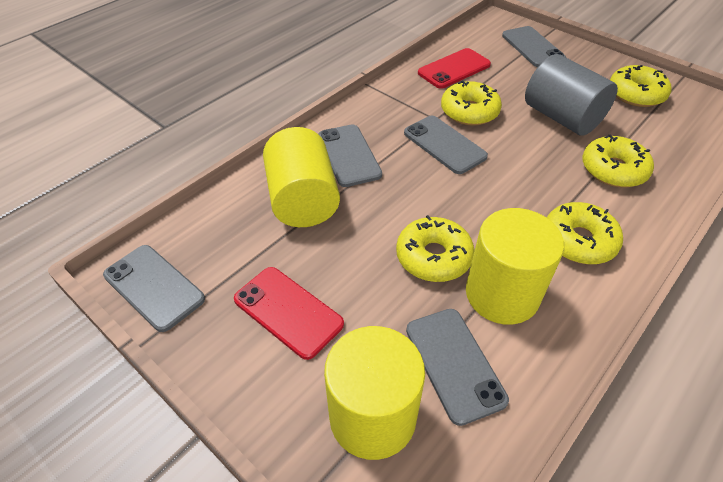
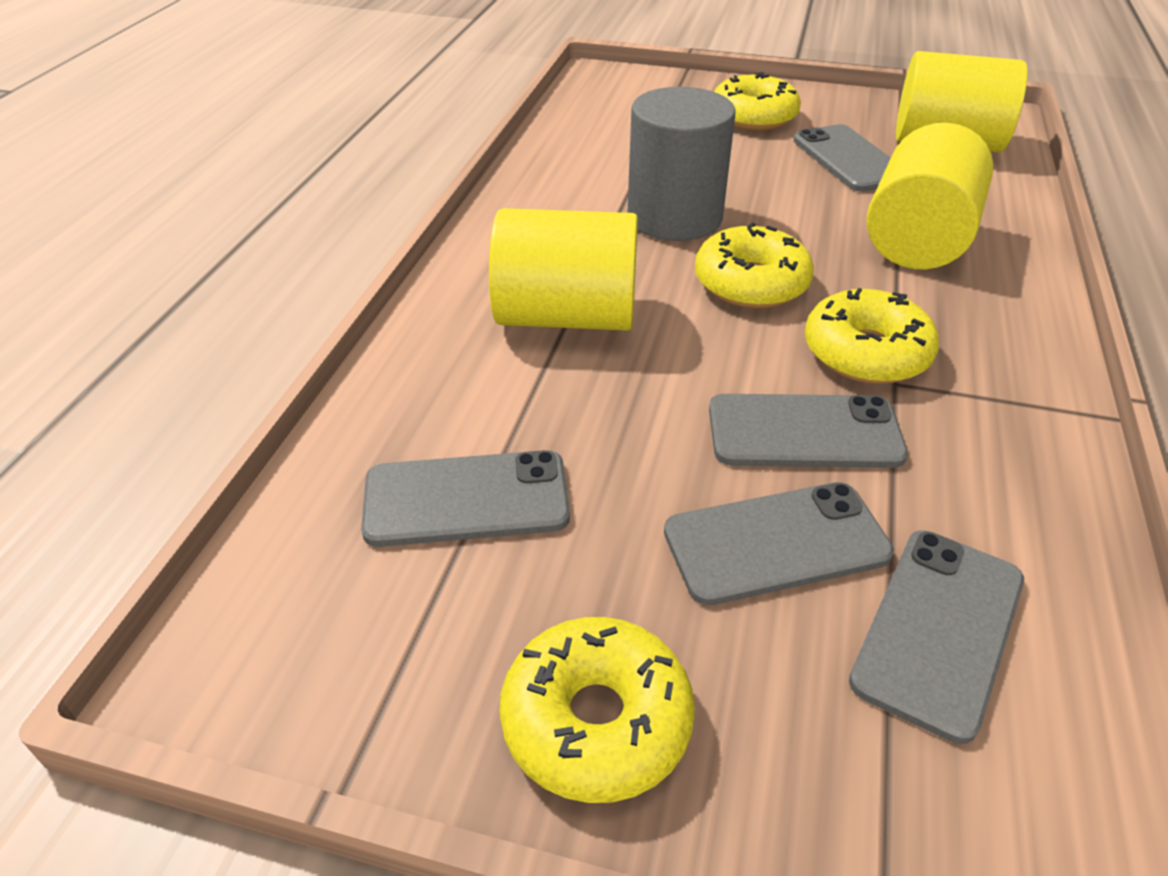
red phone: [234,267,344,360] [418,48,491,89] = 2 -> none = 0
yellow donut: [396,215,474,282] [441,80,502,126] [547,202,623,264] [582,134,654,187] [610,65,671,107] = 5 -> [500,617,695,803] [695,222,814,308] [714,72,801,130] [805,288,939,384] = 4

